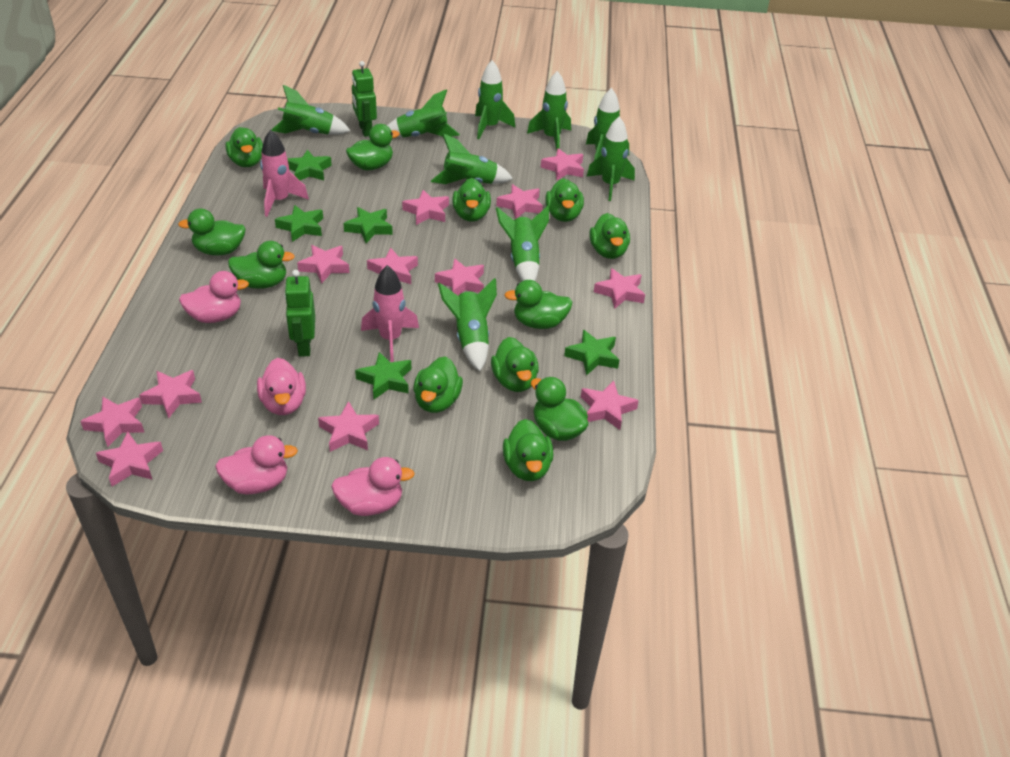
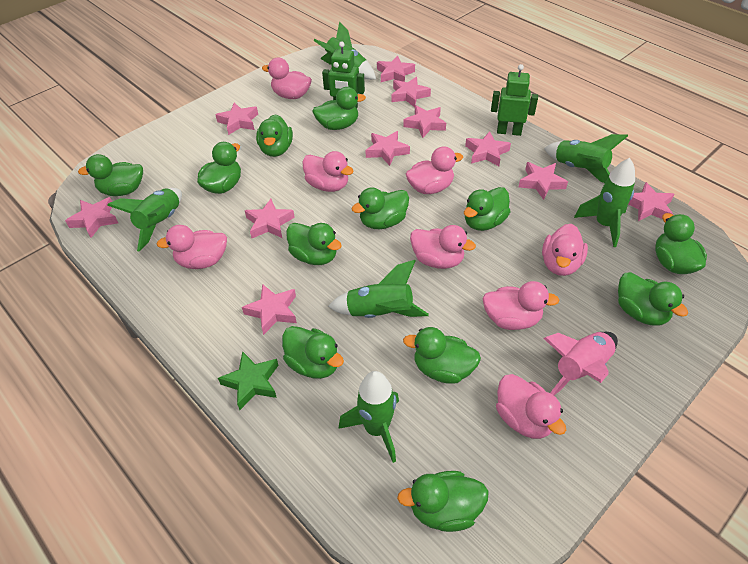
green rocket: [271,85,350,135] [387,89,460,138] [431,134,513,184] [438,278,497,371] [475,60,515,139] [496,206,549,281] [527,71,571,151] [586,88,629,161] [587,117,635,201] = 9 -> [107,188,182,252] [314,22,376,80] [328,260,429,318] [338,371,399,463] [544,134,628,183] [574,158,635,247] = 6
green star: [275,205,323,242] [287,150,332,180] [343,207,393,243] [355,352,411,399] [564,330,619,376] = 5 -> [218,351,279,410] = 1
pink duck: [179,271,249,323] [215,435,298,495] [257,358,306,415] [331,457,415,516] = 4 -> [156,225,227,269] [262,58,312,99] [302,151,353,192] [406,146,463,194] [410,225,476,269] [482,281,560,330] [496,374,566,439] [542,224,588,276] = 8
pink rocket: [260,130,309,217] [361,265,419,362] = 2 -> [543,332,618,395] = 1
pink star: [80,397,144,447] [96,432,163,487] [139,370,202,419] [297,245,350,283] [318,401,379,452] [367,248,418,284] [402,190,449,225] [435,258,484,295] [496,184,543,219] [541,148,584,180] [581,381,639,430] [594,268,645,309] = 12 -> [65,197,118,238] [216,103,258,135] [242,284,297,335] [245,199,295,238] [365,131,410,166] [377,55,415,82] [391,77,431,107] [403,105,446,138] [465,131,511,166] [519,162,568,200] [629,182,675,221] = 11

